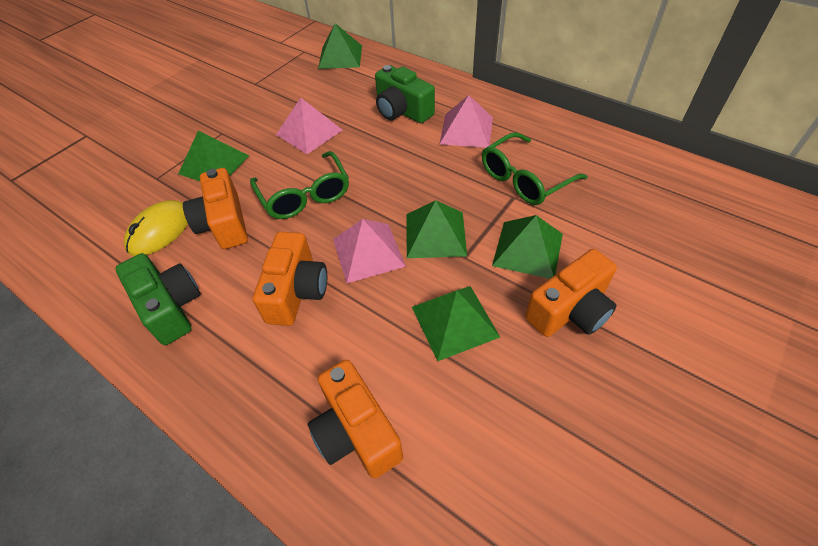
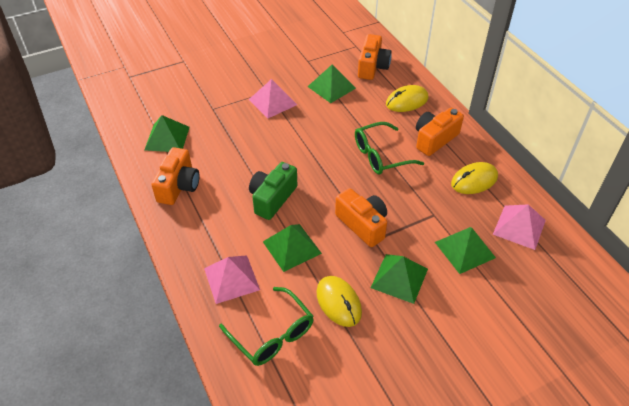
green camera: [115,253,201,345] [375,65,435,123] = 2 -> [249,162,297,220] = 1
yellow mouse: [124,200,188,256] = 1 -> [317,276,362,327] [386,85,428,112] [451,162,498,194] = 3

